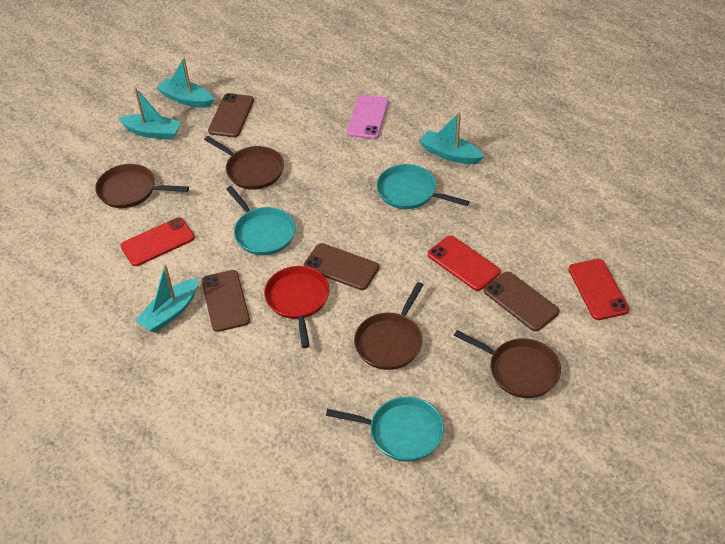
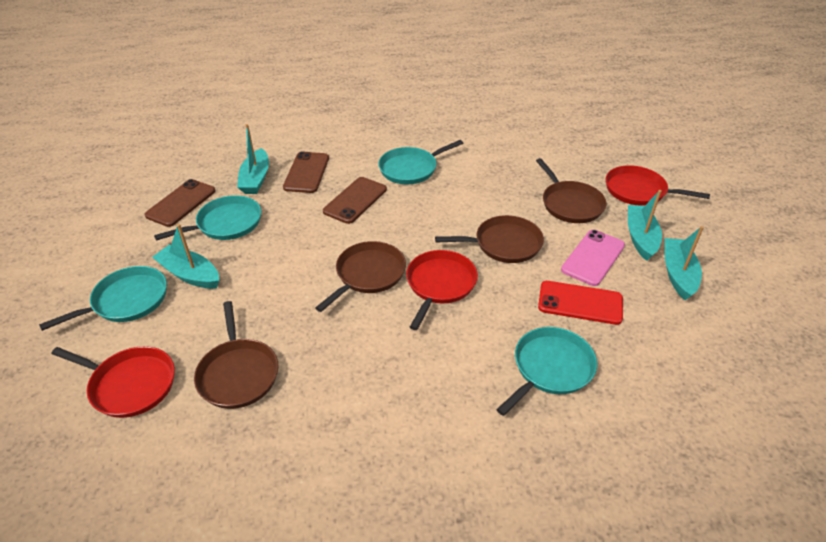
brown phone: [202,270,250,332] [208,93,254,137] [304,243,379,290] [484,271,560,331] = 4 -> [144,179,216,227] [283,152,329,193] [323,177,387,224] = 3
red pan: [264,266,329,348] = 1 -> [51,346,175,418] [406,250,478,330] [606,165,710,206] = 3
red phone: [120,217,195,266] [428,236,501,291] [568,259,629,320] = 3 -> [538,281,623,325] = 1
turquoise pan: [226,186,296,255] [326,397,444,462] [376,164,470,209] = 3 -> [39,266,167,331] [154,195,261,241] [378,140,463,184] [496,327,597,416] = 4

